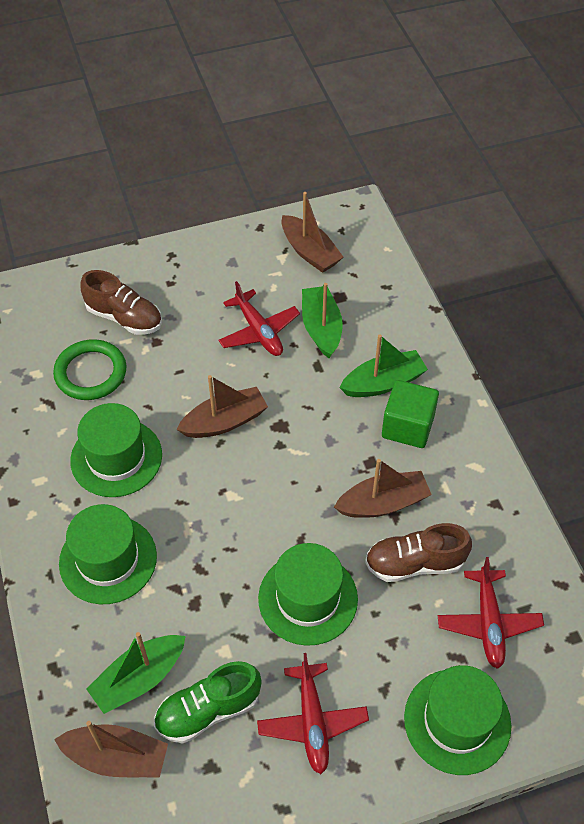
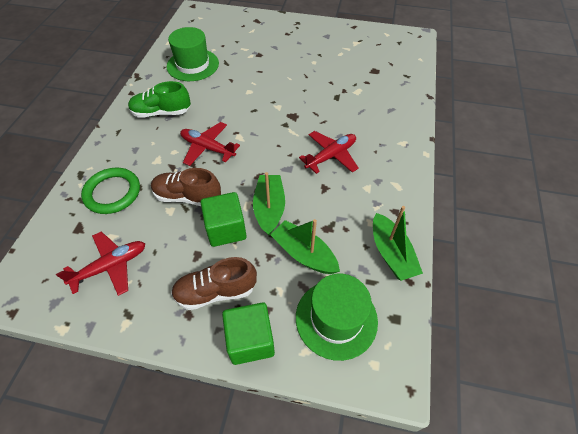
brown boat: [54,721,168,778] [176,375,268,438] [281,192,343,273] [334,459,432,518] = 4 -> none = 0
green cube: [382,380,439,448] = 1 -> [200,192,247,247] [222,302,275,365] = 2
green hat: [59,504,157,604] [70,403,162,497] [258,543,358,646] [404,665,512,775] = 4 -> [167,27,219,81] [296,274,378,361] = 2

